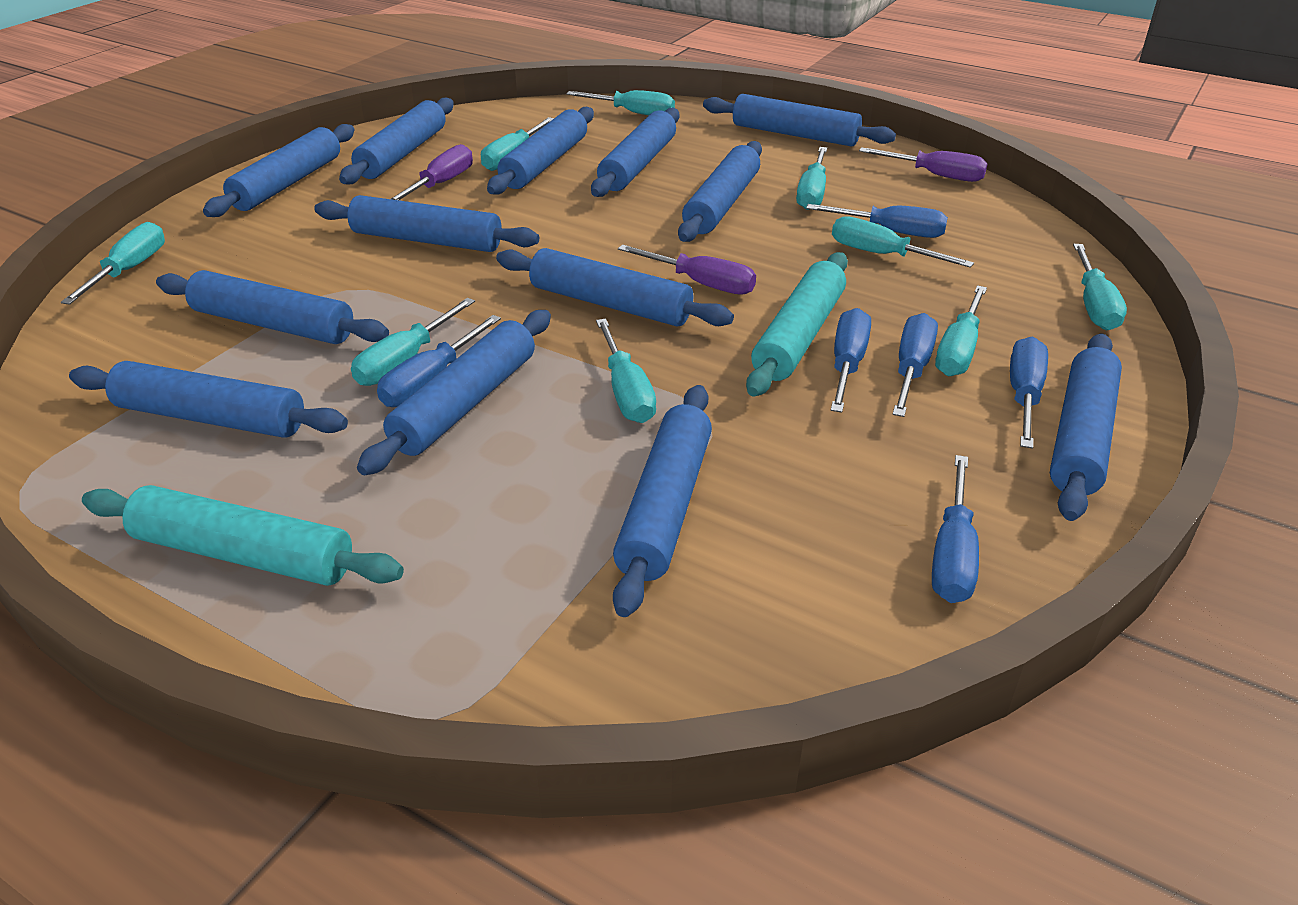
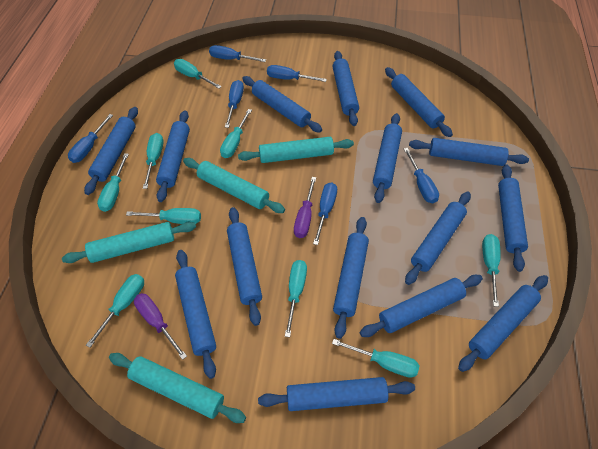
blue rolling pin: [69,361,348,438] [156,270,389,344] [203,124,355,217] [314,195,539,252] [339,97,453,184] [357,310,551,475] [487,107,594,195] [496,248,734,327] [591,108,680,197] [613,385,712,617] [678,141,762,242] [703,94,896,147] [1050,334,1122,521] = 13 -> [84,107,138,195] [156,111,190,202] [175,250,216,379] [227,207,262,326] [242,76,322,133] [258,377,415,411] [332,51,359,126] [333,217,369,339] [360,275,483,337] [373,113,402,203] [385,67,453,137] [405,192,471,285] [409,138,529,166] [458,275,548,372] [498,164,528,272] = 15
purple screwdriver: [391,144,473,200] [618,245,756,295] [859,147,987,182] = 3 -> [134,293,187,360] [294,177,316,238] = 2
turquoise rolling pin: [82,485,404,586] [746,252,848,397] = 2 -> [62,222,196,263] [109,353,246,423] [183,158,285,213] [238,137,354,163] = 4

